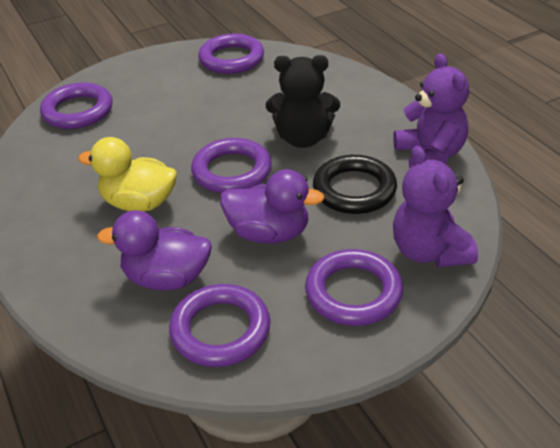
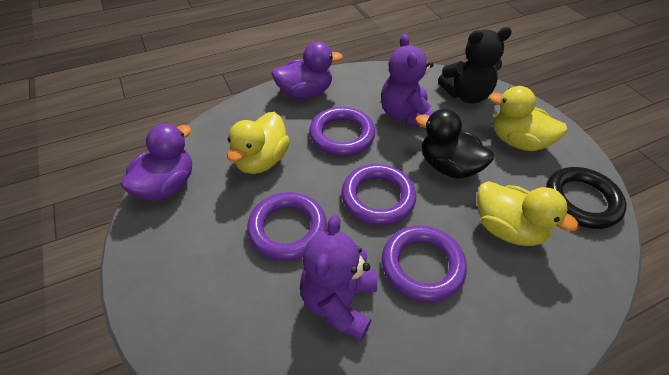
black duck: none = 0 -> [416,109,494,179] = 1
purple ring: [40,82,113,129] [169,284,271,367] [191,138,272,193] [198,34,264,74] [305,249,403,326] = 5 -> [247,192,327,261] [309,107,375,156] [341,164,416,226] [382,225,467,302] = 4
yellow duck: [78,137,177,212] = 1 -> [227,112,290,174] [477,181,579,246] [489,86,568,151] = 3

